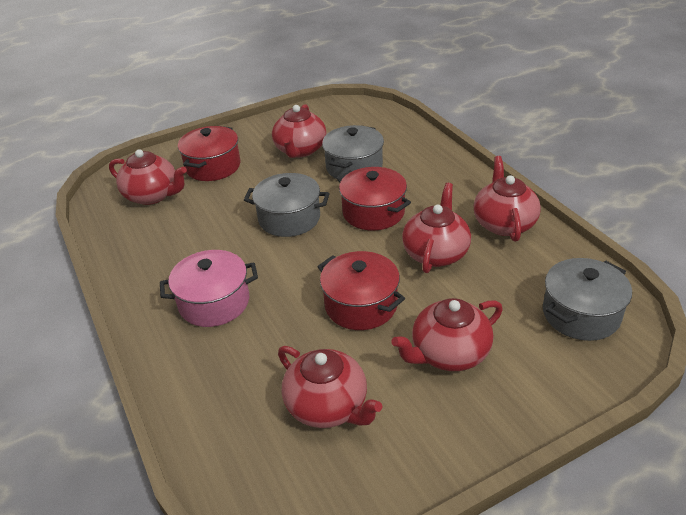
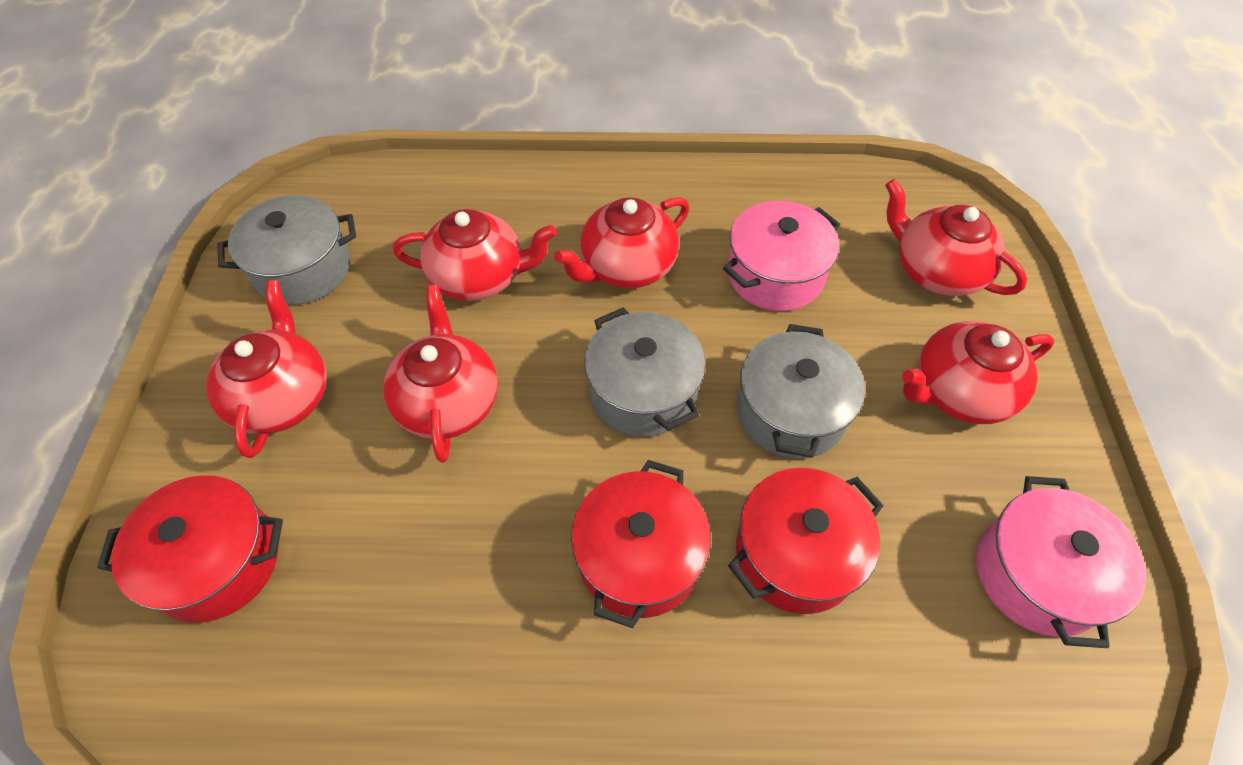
pink pot: [160,250,258,327] = 1 -> [723,201,841,311] [976,476,1146,648] = 2

